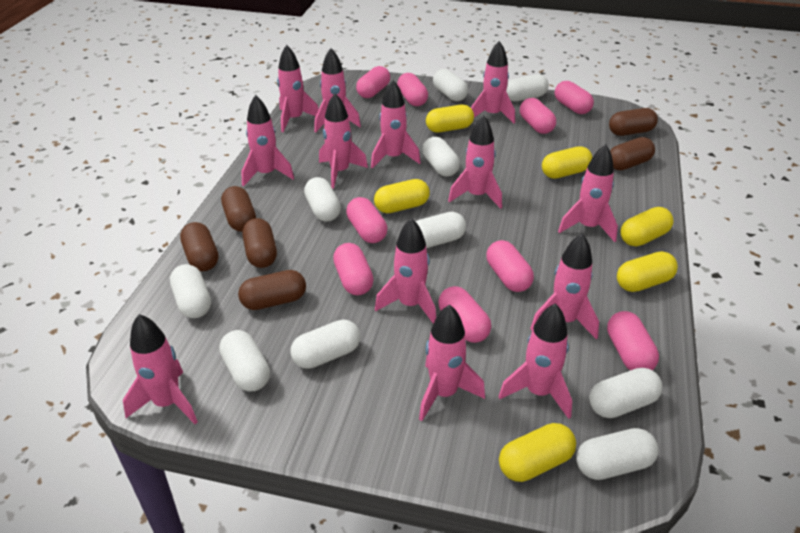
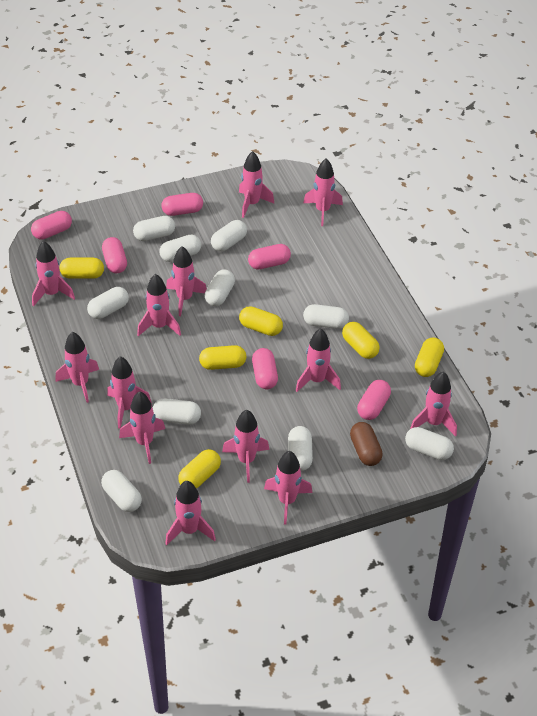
brown capsule: [180,222,218,271] [221,186,256,232] [238,270,306,310] [242,218,277,268] [609,108,658,136] [610,137,655,170] = 6 -> [350,422,383,466] = 1
pink capsule: [333,243,374,295] [346,197,387,243] [356,66,390,98] [397,73,428,106] [438,286,491,343] [486,240,534,292] [520,98,556,134] [555,81,594,114] [607,311,659,370] = 9 -> [31,211,72,240] [102,237,127,273] [161,193,203,216] [248,244,291,269] [252,348,278,389] [357,380,391,420] = 6

